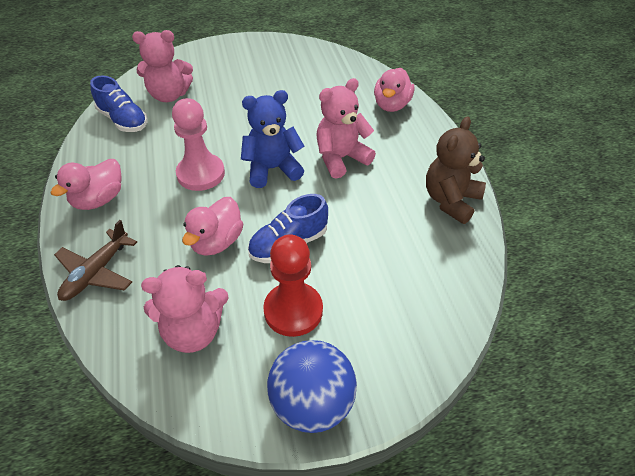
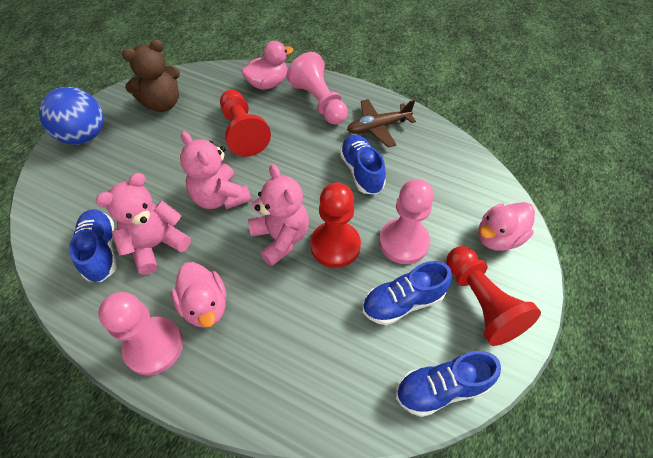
blue shoe: [90,76,148,132] [248,194,328,263] = 2 -> [69,209,116,282] [339,134,386,194] [362,261,452,325] [396,351,501,417] = 4
blue teddy bear: [241,90,304,188] = 1 -> none = 0
pink pawn: [172,98,225,191] = 1 -> [98,292,183,376] [287,52,348,125] [379,179,434,264] = 3
red pawn: [263,234,323,337] = 1 -> [220,90,271,157] [310,183,361,268] [446,246,541,346] = 3

